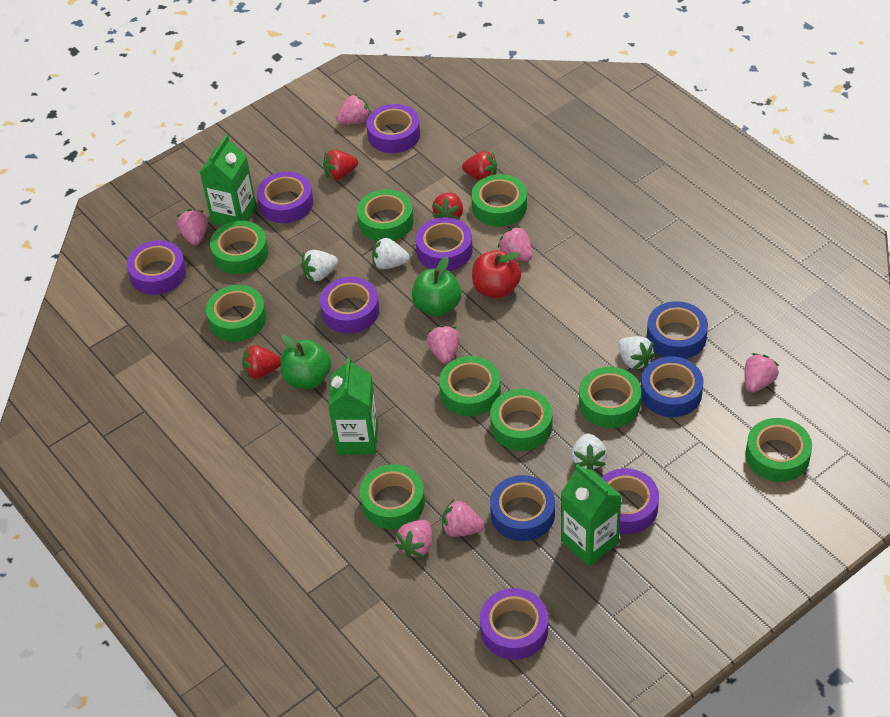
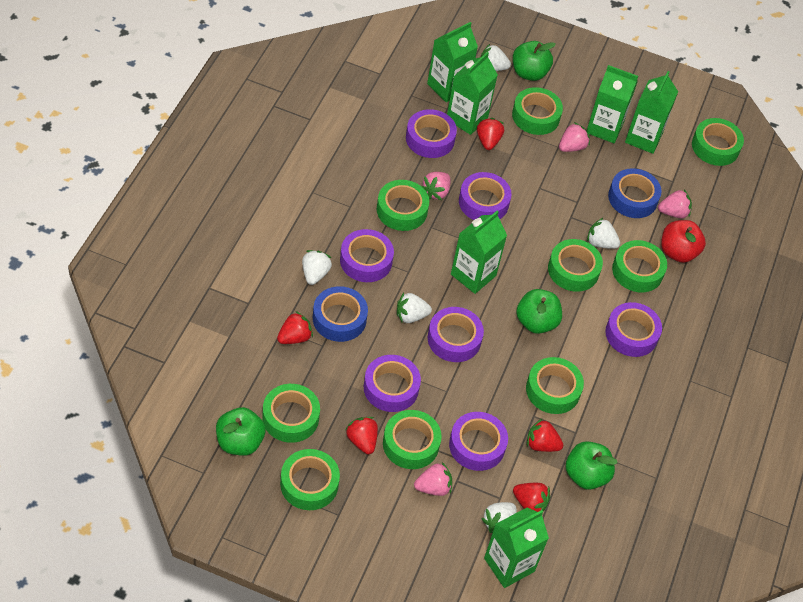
blue tape: [490,475,555,541] [641,356,704,417] [647,301,708,359] = 3 -> [313,286,368,342] [608,168,662,218] = 2
green apple: [280,335,332,389] [412,257,462,316] = 2 -> [216,407,266,456] [513,41,556,81] [516,289,562,334] [566,441,617,490] = 4
green carton: [199,135,257,226] [328,357,378,454] [561,464,622,566] = 3 -> [427,22,478,102] [447,52,498,135] [451,211,507,294] [484,507,549,588] [587,65,638,143] [625,71,678,154] = 6
pink strawberry: [177,209,208,245] [336,93,370,124] [395,520,432,558] [427,325,460,364] [442,499,485,537] [498,226,532,261] [744,353,779,393] = 7 -> [414,462,452,496] [422,172,451,200] [559,122,590,152] [658,190,692,218] = 4
red strawberry: [242,345,281,379] [323,150,358,180] [432,193,463,220] [462,151,497,180] = 4 -> [277,311,313,344] [346,417,378,454] [477,118,504,150] [513,483,550,512] [527,418,563,452] = 5
white strawberry: [301,250,338,282] [372,237,410,269] [571,433,607,470] [618,336,655,370] = 4 -> [302,250,332,285] [397,293,432,323] [481,44,511,71] [481,502,517,533] [587,218,620,249] = 5

